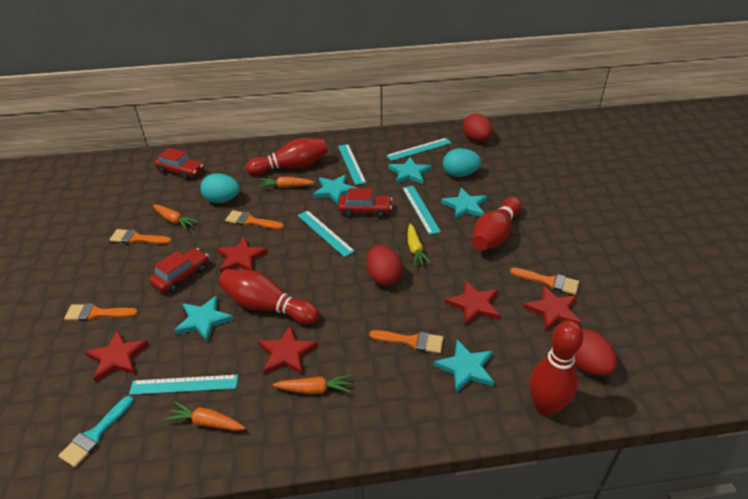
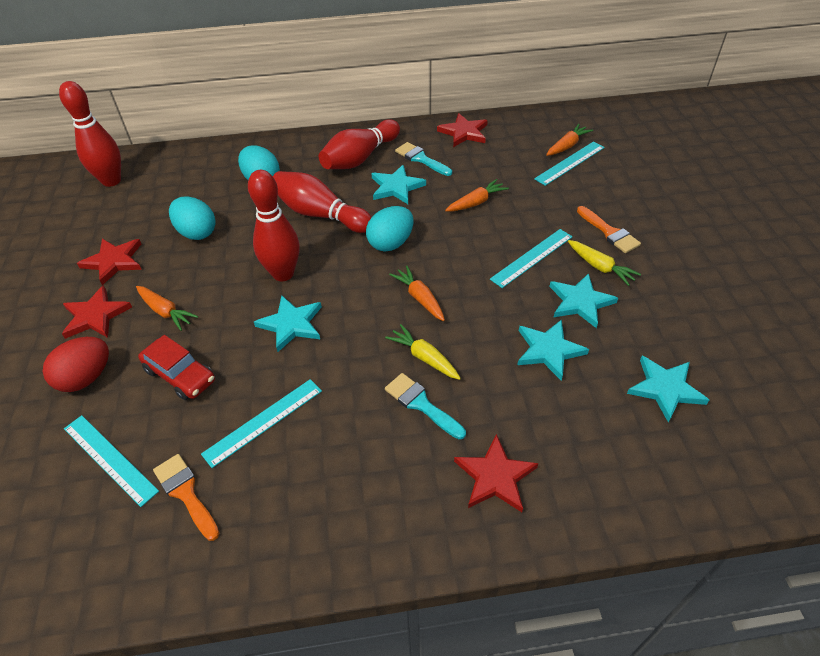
orange brush: [64,303,138,321] [109,229,172,244] [225,210,284,229] [369,330,443,354] [510,268,579,295] = 5 -> [153,454,219,541] [577,206,641,253] = 2
red car: [149,248,209,293] [154,148,203,180] [338,188,392,218] = 3 -> [138,335,215,400] = 1
red egg: [366,245,402,286] [463,113,492,141] [574,329,617,376] = 3 -> [43,337,109,392] = 1
red star: [85,330,149,382] [216,237,268,273] [258,325,318,374] [445,280,501,325] [523,286,581,331] = 5 -> [62,285,132,339] [77,239,142,285] [437,113,488,147] [454,434,538,512] = 4
turquoise brush: [58,396,134,467] = 1 -> [385,373,466,439] [395,142,452,176] = 2
turquoise egg: [200,173,240,203] [443,148,481,177] = 2 -> [169,196,216,240] [238,145,280,180] [366,206,413,252] = 3
turquoise ruler: [129,375,238,395] [297,210,355,257] [338,144,366,185] [386,138,451,161] [402,186,441,235] = 5 -> [64,415,159,507] [201,379,322,468] [490,229,573,288] [534,141,605,186] = 4
yellow carrot: [407,224,431,267] = 1 -> [385,324,461,380] [568,240,641,286] = 2

